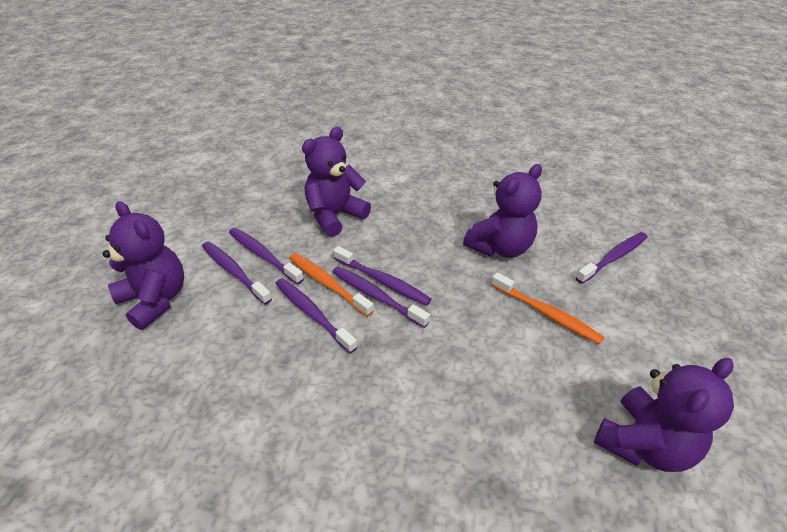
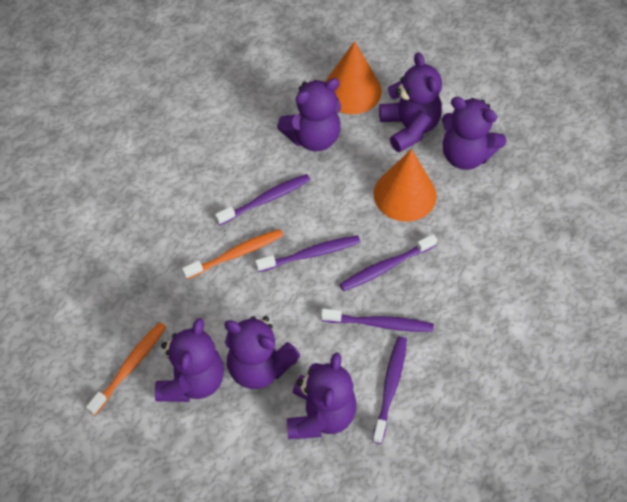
orange cone: none = 0 -> [325,41,382,114] [374,149,437,222] = 2
purple teddy bear: [103,201,184,330] [302,127,371,237] [463,164,542,258] [594,358,734,472] = 4 -> [155,318,224,402] [224,316,300,389] [277,78,341,151] [287,353,357,439] [379,53,442,152] [442,97,507,170] = 6
purple toothbrush: [202,241,272,305] [229,228,304,285] [275,278,357,353] [333,246,432,305] [333,267,430,328] [576,232,647,284] = 6 -> [215,174,310,225] [255,235,361,272] [321,309,434,332] [340,234,437,291] [372,336,407,444] = 5

